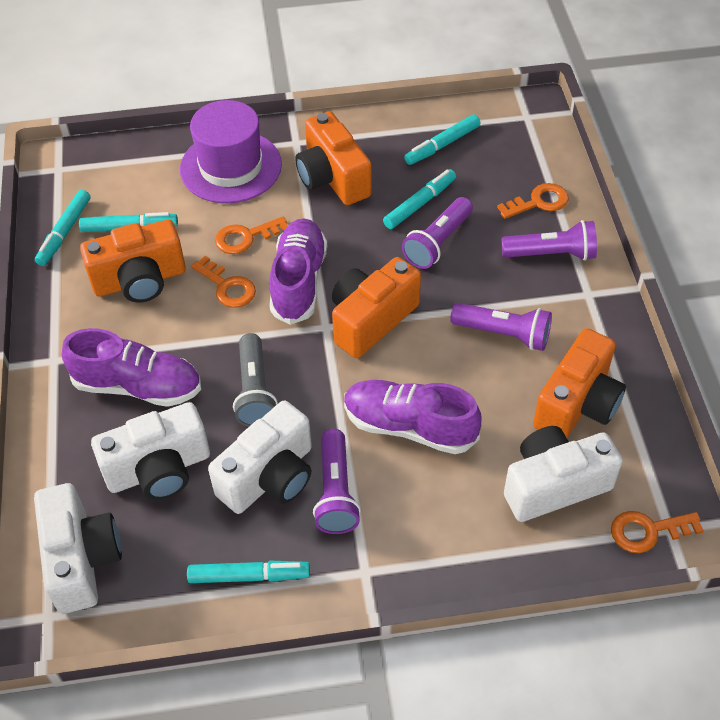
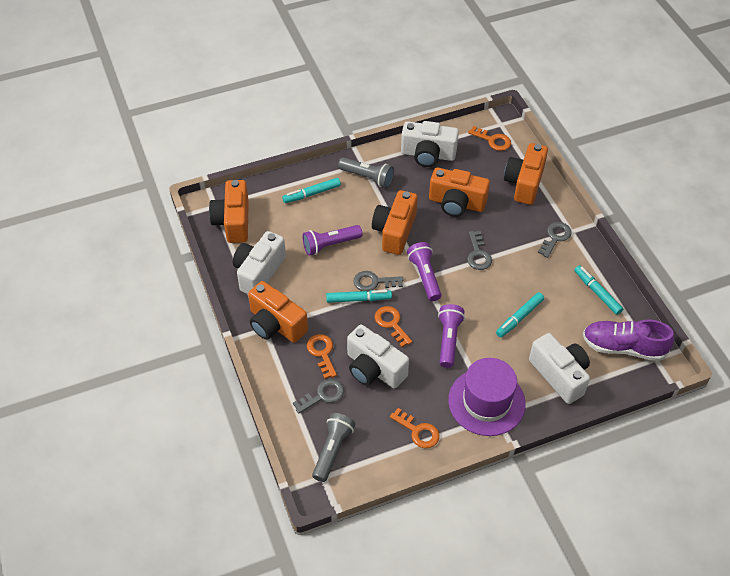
grey flashlight: [233,333,278,427] = 1 -> [312,413,355,482] [338,157,394,188] = 2
grey key: none = 0 -> [293,379,344,414] [353,271,403,291] [467,231,492,270] [538,222,572,258] = 4
orange camera: [80,219,186,303] [295,111,372,205] [332,257,421,358] [533,328,626,438] = 4 -> [209,180,249,243] [248,281,308,343] [372,190,418,255] [429,168,490,217] [504,143,548,205] = 5
purple flashlight: [313,429,361,534] [402,197,473,269] [450,303,552,351] [501,220,597,261] = 4 -> [302,225,362,256] [407,242,441,301] [438,304,465,368] = 3
purple shoe: [62,328,201,407] [270,218,327,325] [344,380,482,454] = 3 -> [583,319,674,361] = 1
turquoise marker: [35,190,91,266] [79,212,178,232] [187,560,310,583] [383,169,456,229] [404,115,481,165] = 5 -> [282,178,341,203] [326,290,392,303] [496,292,544,337] [574,265,623,315] = 4

